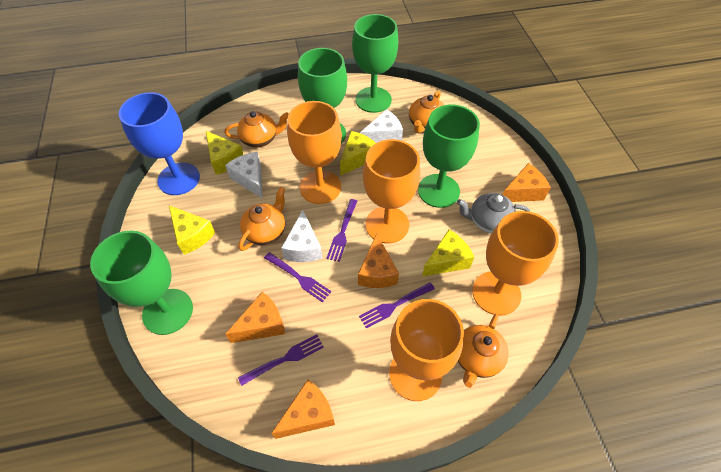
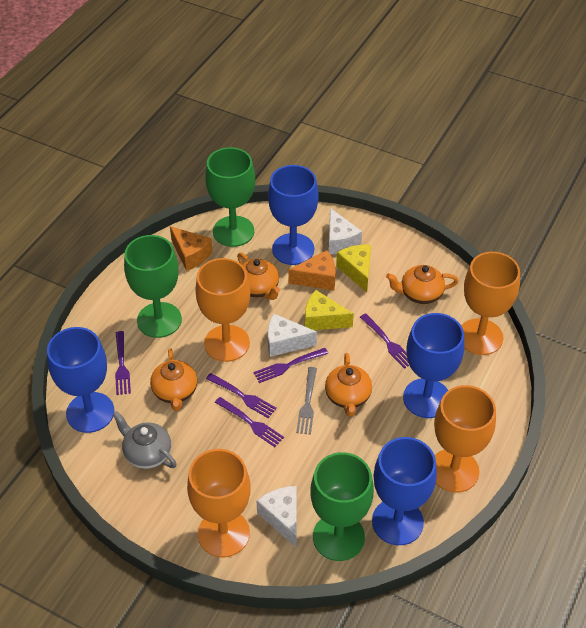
blue goblet: [119,92,200,195] = 1 -> [47,327,114,433] [268,165,319,265] [372,437,437,545] [403,313,464,418] = 4
green goblet: [90,231,193,335] [298,48,347,143] [352,14,398,113] [418,105,480,208] = 4 -> [124,235,182,338] [205,147,255,247] [310,452,374,561] = 3
grey fork: none = 0 -> [296,367,317,435] = 1
orange cheese: [225,292,285,343] [271,380,335,439] [358,234,399,288] [503,163,551,202] = 4 -> [170,226,212,271] [288,250,336,291] = 2
purple fork: [238,334,324,386] [264,252,331,302] [326,199,357,262] [359,282,435,329] = 4 -> [115,331,131,395] [206,373,277,418] [215,397,284,447] [254,348,328,383] [360,313,409,369] = 5
yellow cheese: [169,205,215,255] [206,131,244,175] [340,131,376,175] [422,230,474,276] = 4 -> [305,290,354,330] [336,245,371,293] = 2

